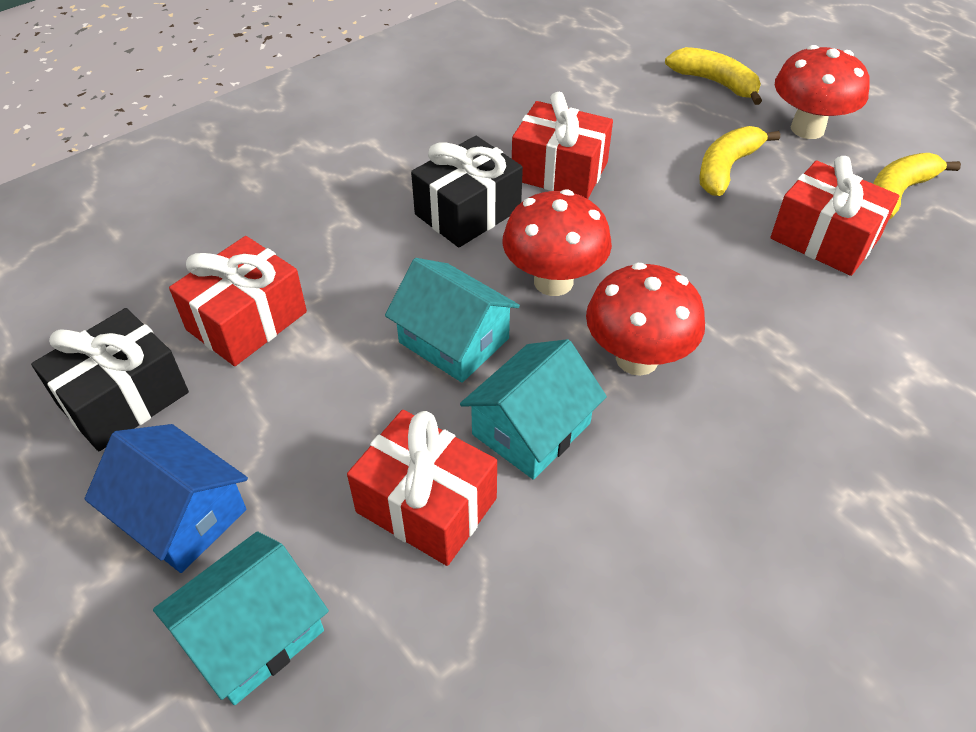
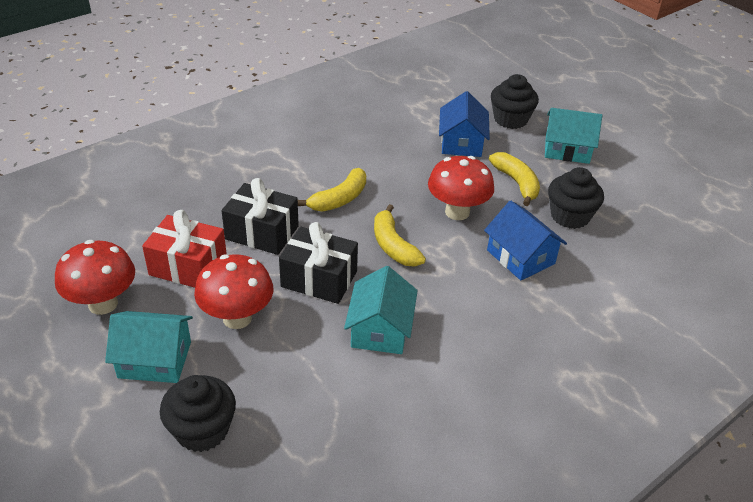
black cupcake: none = 0 -> [160,375,236,452] [491,74,539,129] [548,167,604,229] = 3
blue house: [84,424,248,573] = 1 -> [439,91,490,157] [484,200,567,281] = 2
red gift: [169,236,307,366] [347,410,497,566] [512,92,613,199] [770,156,900,276] = 4 -> [142,210,227,288] = 1

